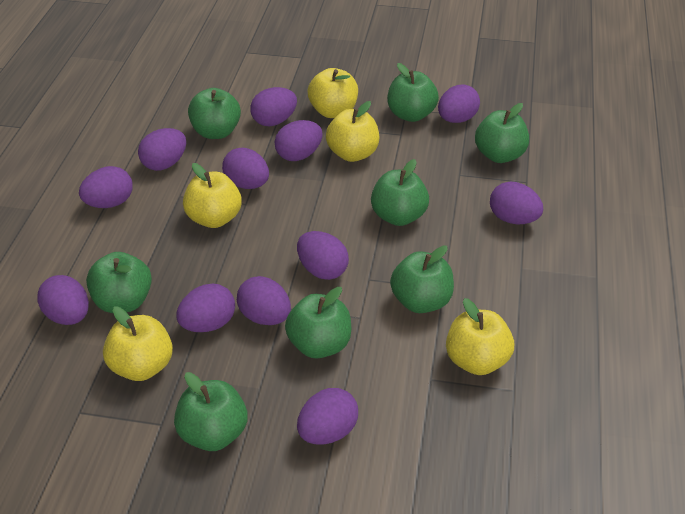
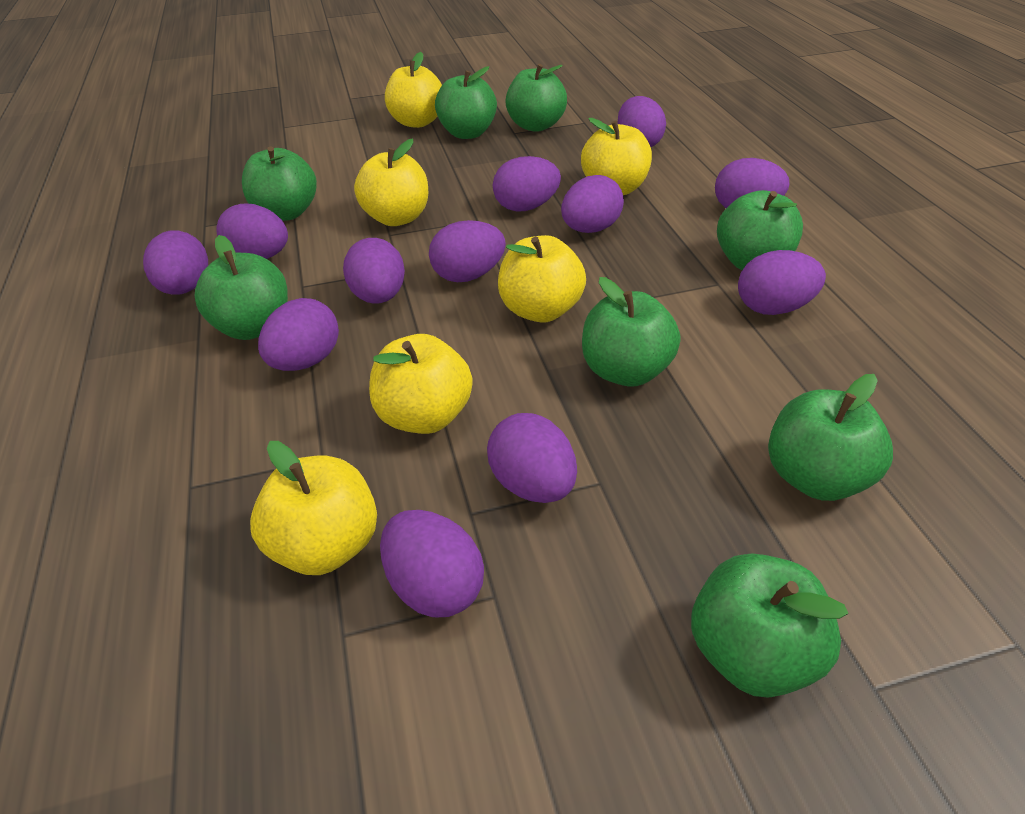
yellow apple: [103,307,173,381] [183,163,242,228] [308,68,358,118] [326,101,379,162] [446,298,514,375] = 5 -> [250,441,377,575] [354,139,428,226] [369,334,473,434] [385,52,442,128] [498,235,586,323] [581,118,652,195] = 6

